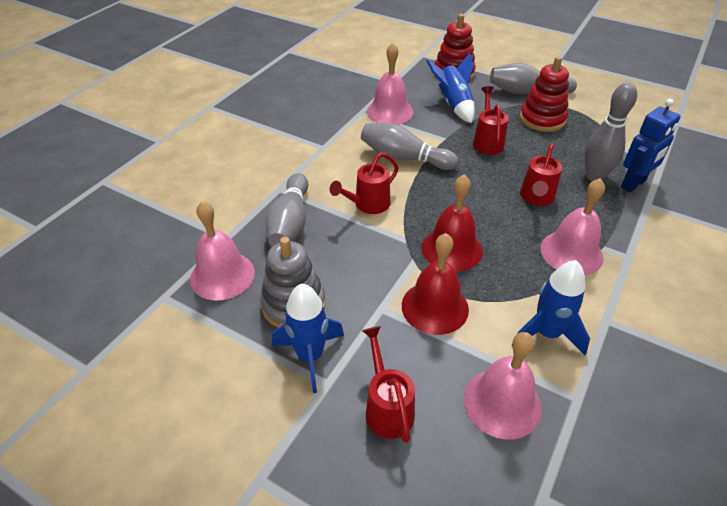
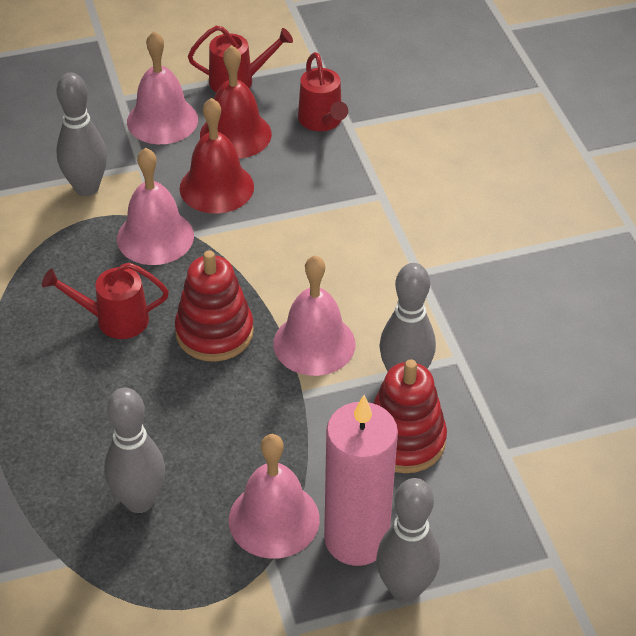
blue robot: [621,99,681,192] = 1 -> none = 0
blue rocket: [272,284,344,393] [426,53,475,123] [512,260,590,355] = 3 -> none = 0
grey stacking toy: [260,237,326,328] = 1 -> none = 0
pink candle: none = 0 -> [324,395,398,566] = 1
red watering can: [330,153,399,214] [362,326,415,443] [473,86,509,155] [520,143,562,206] = 4 -> [42,263,169,339] [188,26,293,92] [298,52,348,131] = 3

